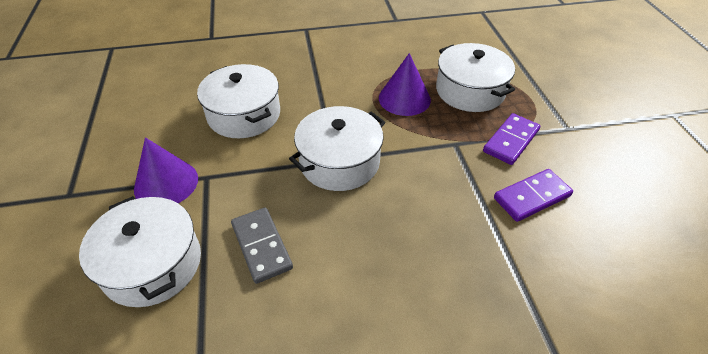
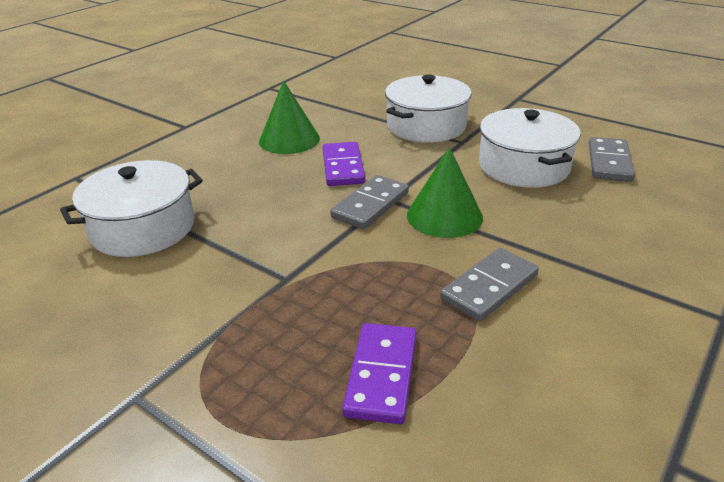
green cone: none = 0 -> [259,80,320,154] [407,147,483,238] = 2
grey domino: [231,208,293,284] = 1 -> [330,175,409,229] [440,248,539,322] [589,137,635,182] = 3
purple cone: [134,137,198,203] [379,53,431,116] = 2 -> none = 0
white pot: [79,196,201,307] [197,64,280,138] [289,106,385,191] [436,43,515,112] = 4 -> [60,160,203,257] [385,75,472,143] [479,108,581,188] = 3

